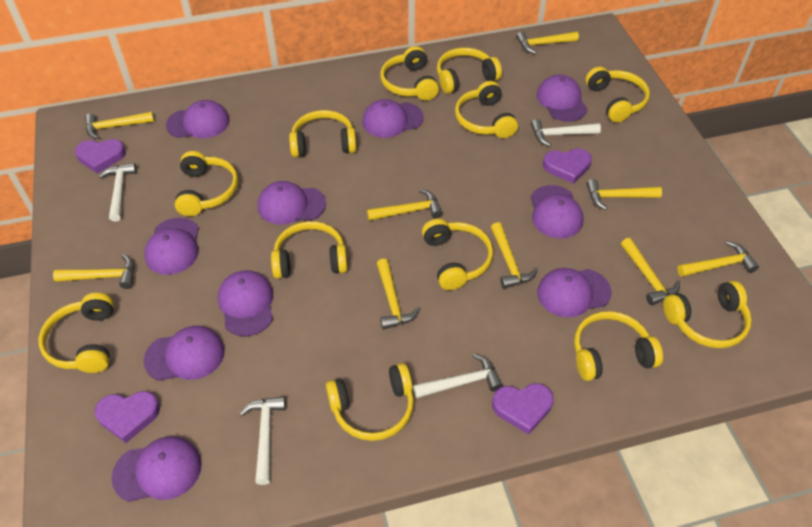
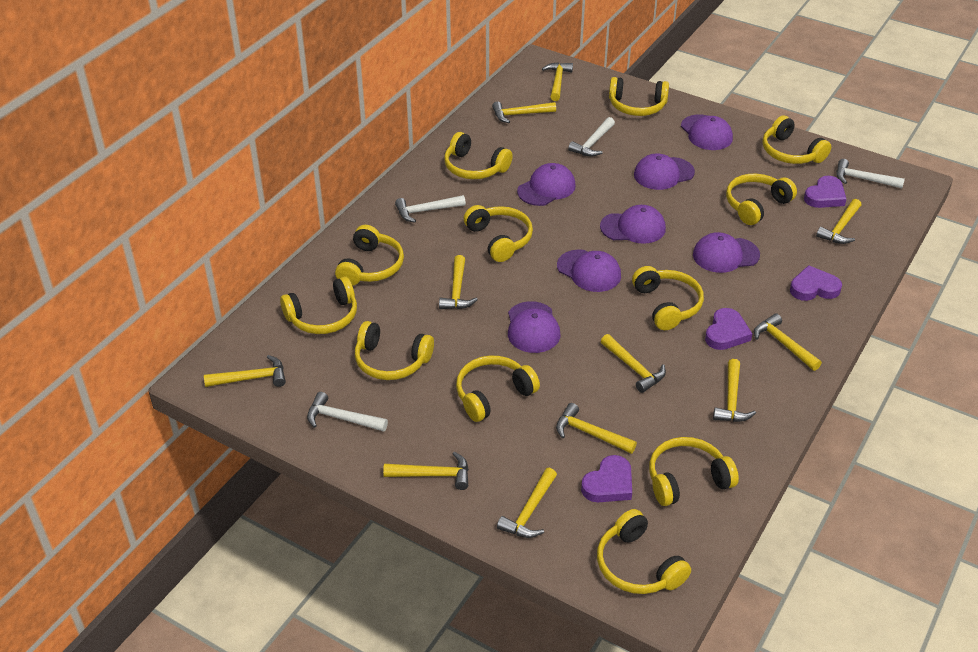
purple cap: [111,436,202,502] [143,326,225,381] [144,218,199,275] [166,100,230,138] [218,270,273,336] [258,181,326,225] [362,99,424,138] [531,185,583,238] [537,75,587,122] [537,268,611,318] = 10 -> [508,301,560,353] [517,163,576,206] [557,249,621,292] [600,205,666,244] [634,153,695,190] [681,115,733,150] [693,232,760,273] = 7
yellow hammer: [53,254,134,289] [85,112,154,139] [367,189,443,221] [377,259,420,330] [491,222,538,289] [516,31,579,54] [586,179,662,210] [621,238,680,305] [677,241,759,277] = 9 -> [204,355,286,387] [383,452,469,490] [439,255,478,309] [492,101,556,123] [497,468,557,538] [542,62,573,101] [556,403,637,454] [601,334,666,393] [713,359,756,422] [754,313,822,371] [816,199,861,244] = 11

